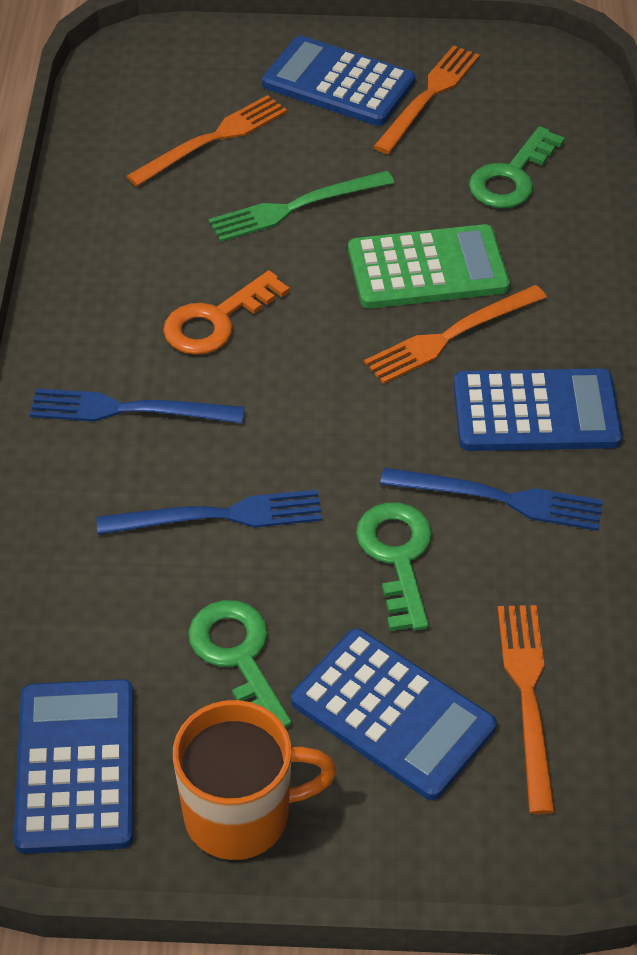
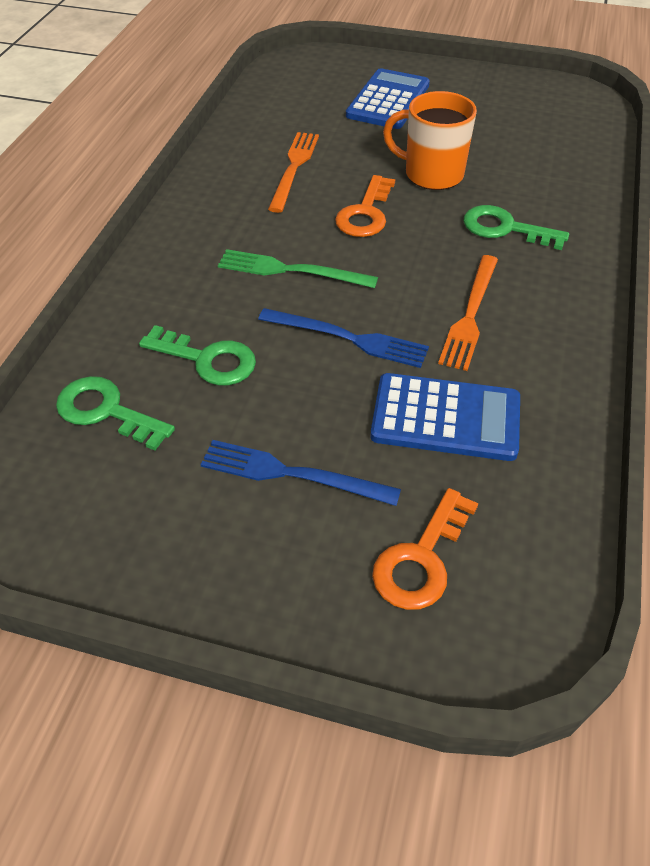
blue calculator: [14,679,133,854] [262,36,415,126] [291,628,497,800] [453,368,623,451] = 4 -> [346,68,430,129] [370,373,520,461] = 2
blue fork: [30,388,245,423] [96,490,322,535] [380,467,603,531] = 3 -> [201,440,401,506] [258,308,429,368] = 2
green calculator: [348,224,510,309] = 1 -> none = 0
orange fork: [126,95,287,187] [364,285,547,384] [373,45,480,154] [498,605,555,814] = 4 -> [268,132,319,213] [438,255,498,371] = 2
orange key: [163,270,290,355] = 1 -> [335,175,395,237] [372,488,478,610] = 2

